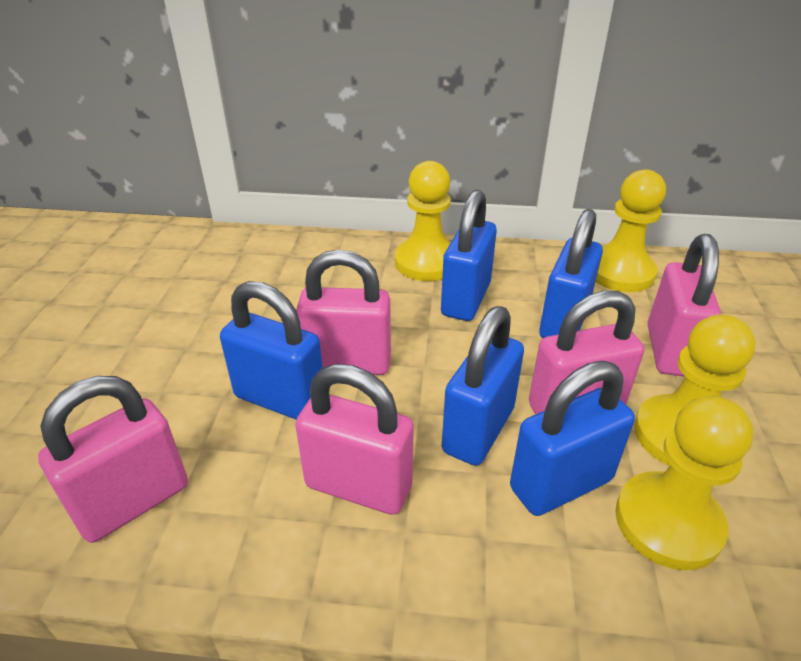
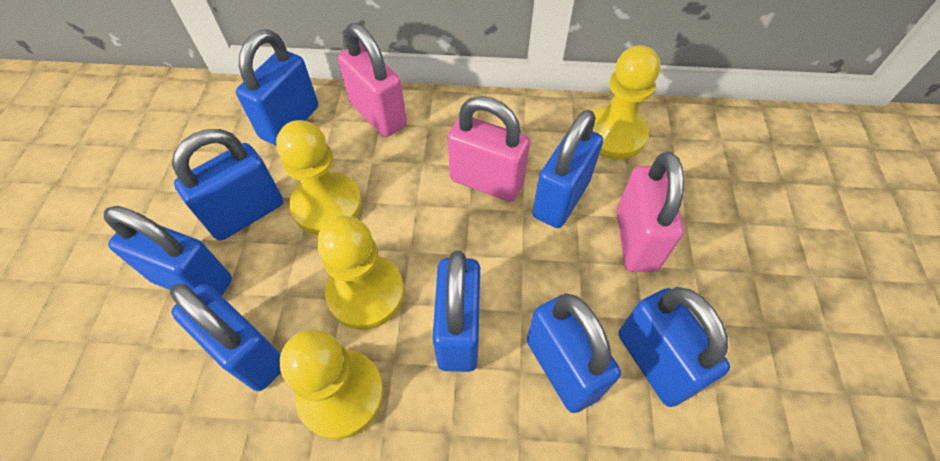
blue padlock: [220,281,323,420] [441,190,497,321] [442,306,524,466] [510,361,635,516] [539,209,603,338] = 5 -> [104,206,232,296] [170,283,281,391] [172,129,283,241] [236,30,318,146] [432,251,480,372] [527,293,621,413] [532,110,603,228] [619,287,730,407] = 8
pink padlock: [38,376,188,543] [295,364,414,515] [296,250,391,375] [529,291,644,414] [648,234,721,377] = 5 -> [338,23,407,137] [447,96,530,202] [617,152,684,272] = 3

